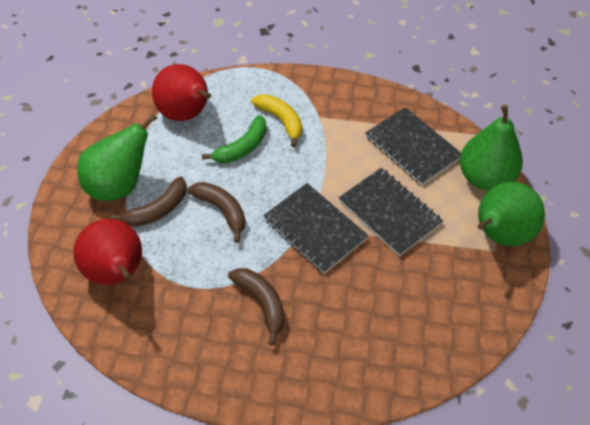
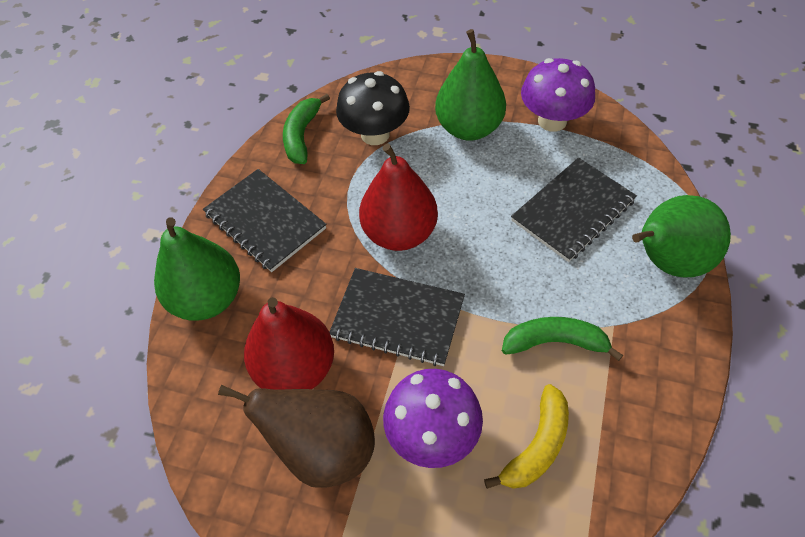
black mushroom: none = 0 -> [336,71,410,145] = 1
brown banana: [110,177,187,227] [187,182,246,243] [228,268,285,345] = 3 -> none = 0
brown pear: none = 0 -> [218,385,375,488] = 1
green banana: [202,115,267,163] = 1 -> [283,94,330,164] [502,317,623,361] = 2
purple mushroom: none = 0 -> [383,369,483,468] [521,58,595,132] = 2

